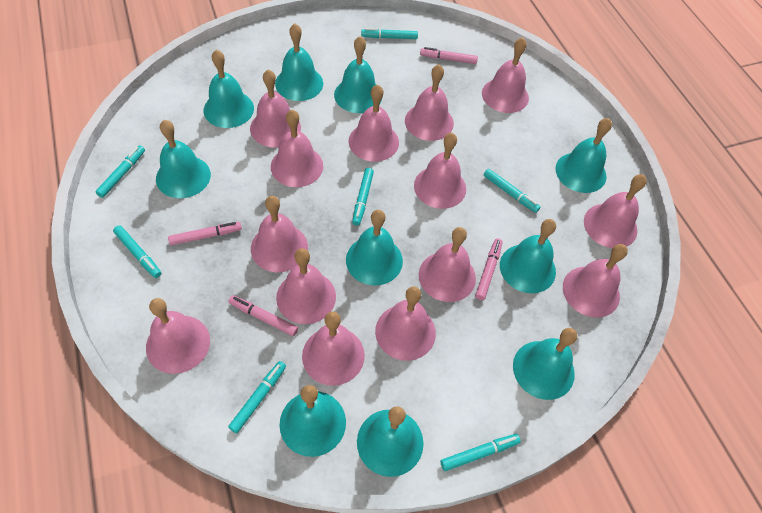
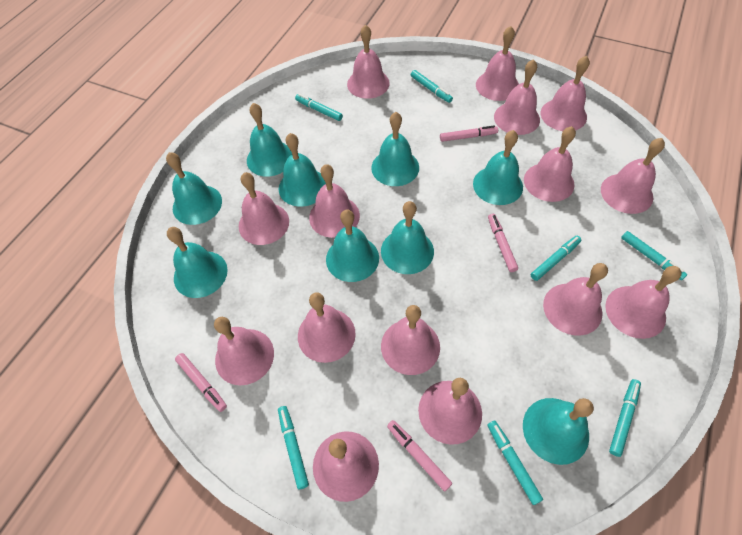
pink bell: [146,298,210,374] [250,69,301,147] [251,196,308,272] [271,110,323,187] [276,248,336,324] [302,311,365,386] [348,85,399,162] [375,286,436,361] [405,64,454,141] [414,133,466,209] [419,227,476,302] [482,37,529,113] [563,244,628,318] [584,174,647,248] = 14 -> [214,317,274,385] [239,172,289,245] [298,293,356,363] [309,164,360,238] [313,431,379,502] [347,25,390,99] [381,305,440,375] [418,378,482,445] [476,26,519,101] [494,59,540,135] [524,126,576,202] [541,56,590,131] [543,263,608,336] [601,138,665,214] [605,266,682,339] = 15
turquoise bell: [156,120,211,198] [204,49,254,128] [275,24,323,101] [279,385,346,457] [334,36,382,113] [346,210,403,285] [357,406,424,477] [500,219,556,293] [513,328,577,400] [555,118,612,193] = 10 -> [166,152,222,225] [167,227,228,298] [247,103,292,177] [279,133,326,207] [326,209,379,282] [371,112,419,186] [381,201,434,274] [473,130,523,205] [523,398,594,465] = 9

